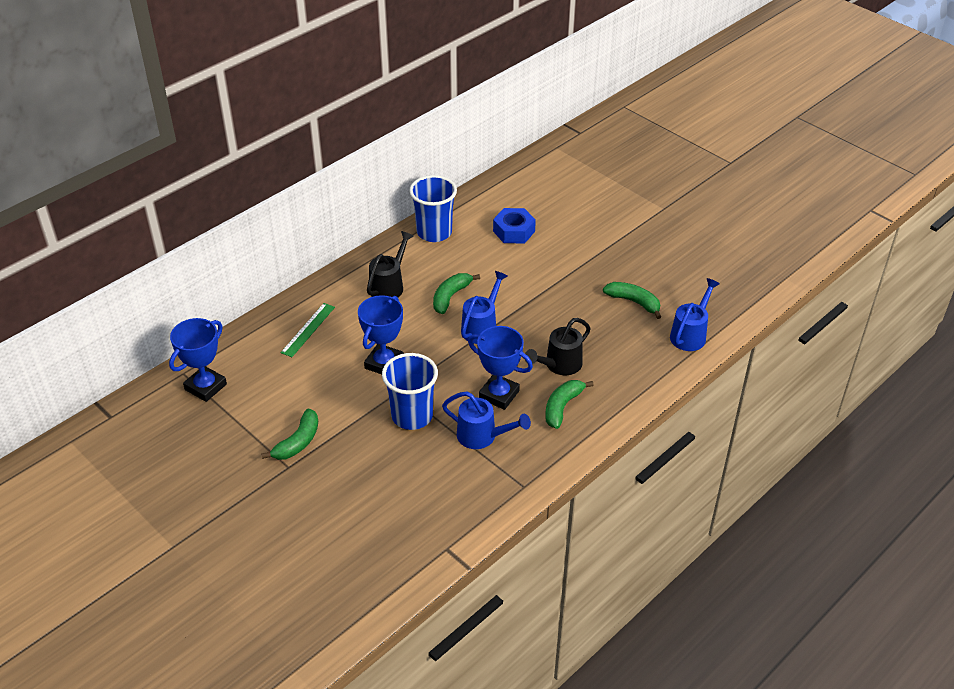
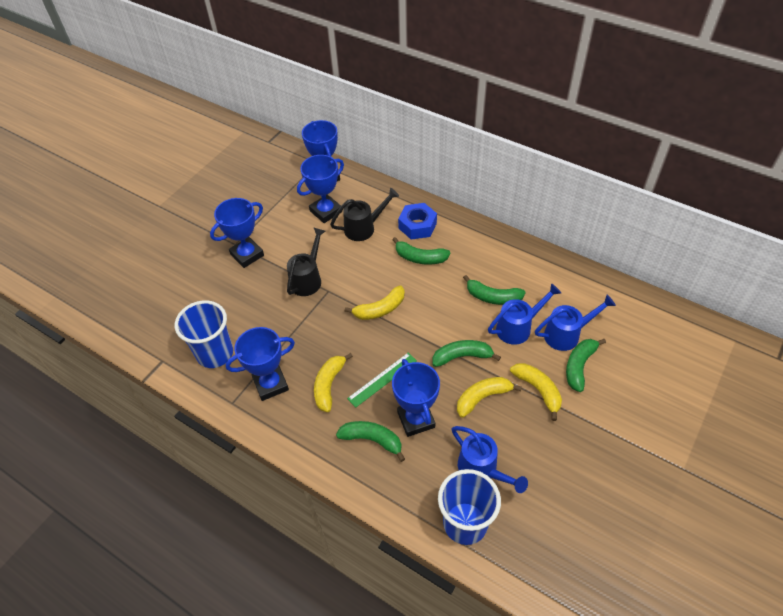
blue trophy: [169,318,227,402] [358,295,404,374] [468,326,533,410] = 3 -> [210,198,264,268] [226,327,295,401] [297,155,344,223] [302,120,340,181] [392,359,440,437] = 5
green banana: [261,409,318,460] [433,273,480,314] [545,380,594,429] [603,282,661,319] = 4 -> [336,421,405,462] [392,237,450,265] [433,340,501,367] [463,275,526,305] [566,339,606,392] = 5
yellow banana: none = 0 -> [314,353,353,412] [345,285,405,320] [457,377,522,418] [510,363,562,421] = 4

